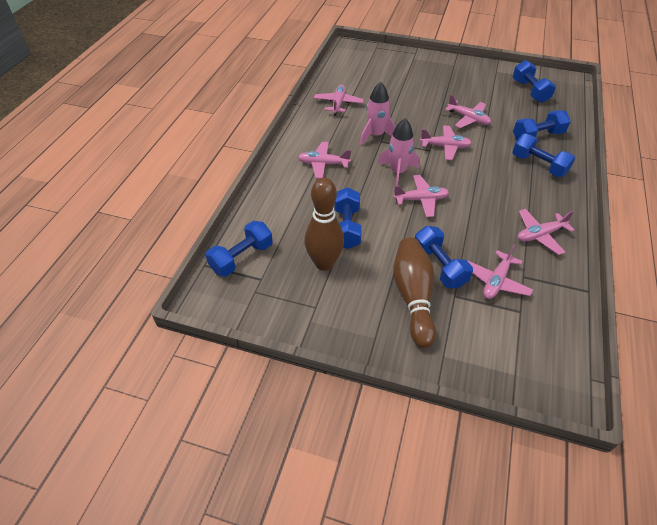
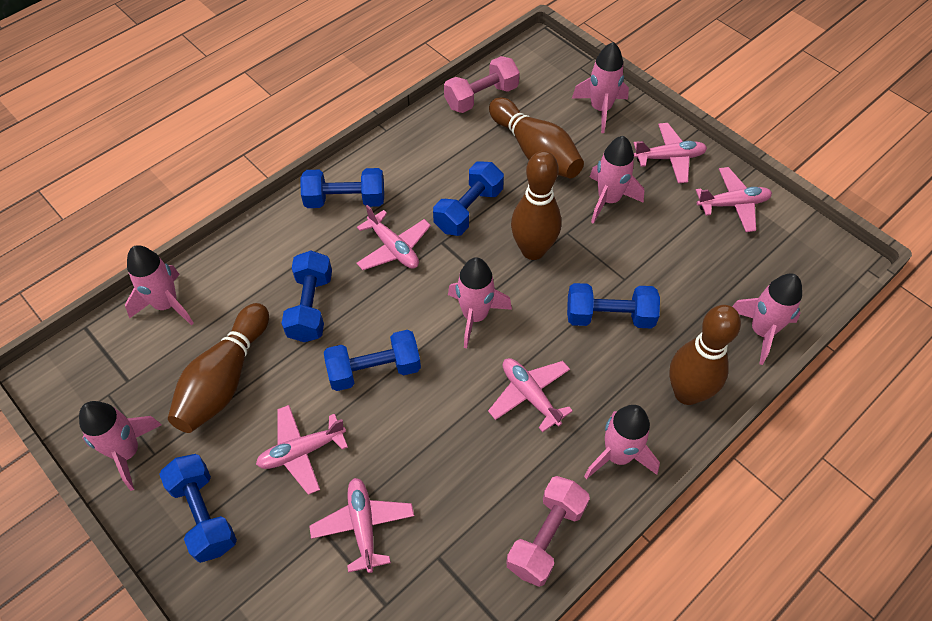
brown bowling pin: [304,177,344,271] [393,237,436,348] = 2 -> [168,303,269,433] [489,97,584,178] [511,151,561,260] [669,305,741,405] = 4
pink dumbbell: none = 0 -> [444,56,520,113] [506,476,590,587] = 2
pink plane: [298,142,351,179] [314,85,364,116] [393,175,449,217] [420,126,472,160] [445,94,491,128] [467,245,533,299] [518,209,575,255] = 7 -> [256,405,348,495] [309,478,414,573] [356,205,431,270] [488,358,573,432] [634,123,707,183] [696,167,772,232] = 6
pink rocket: [360,82,396,145] [377,119,420,186] = 2 -> [79,401,162,491] [125,245,194,325] [448,257,512,348] [572,42,629,133] [584,405,660,479] [590,136,644,224] [732,273,802,365] = 7

